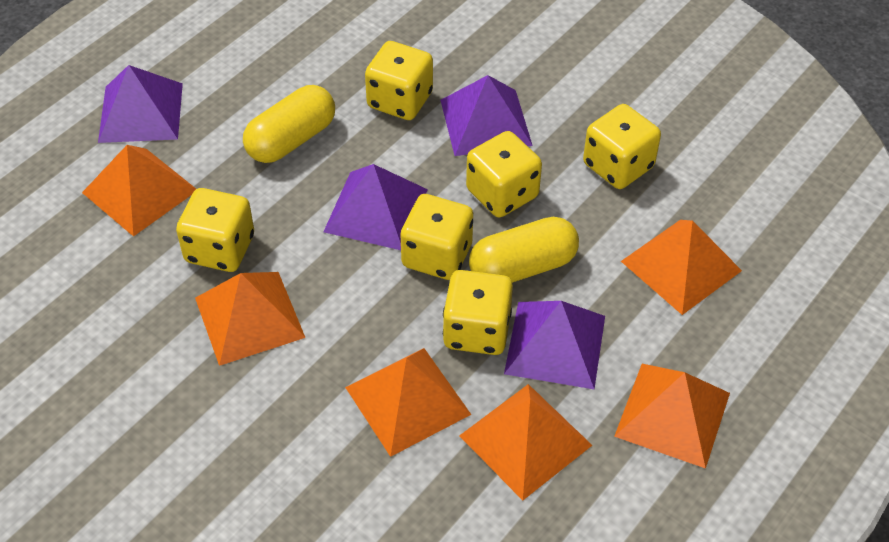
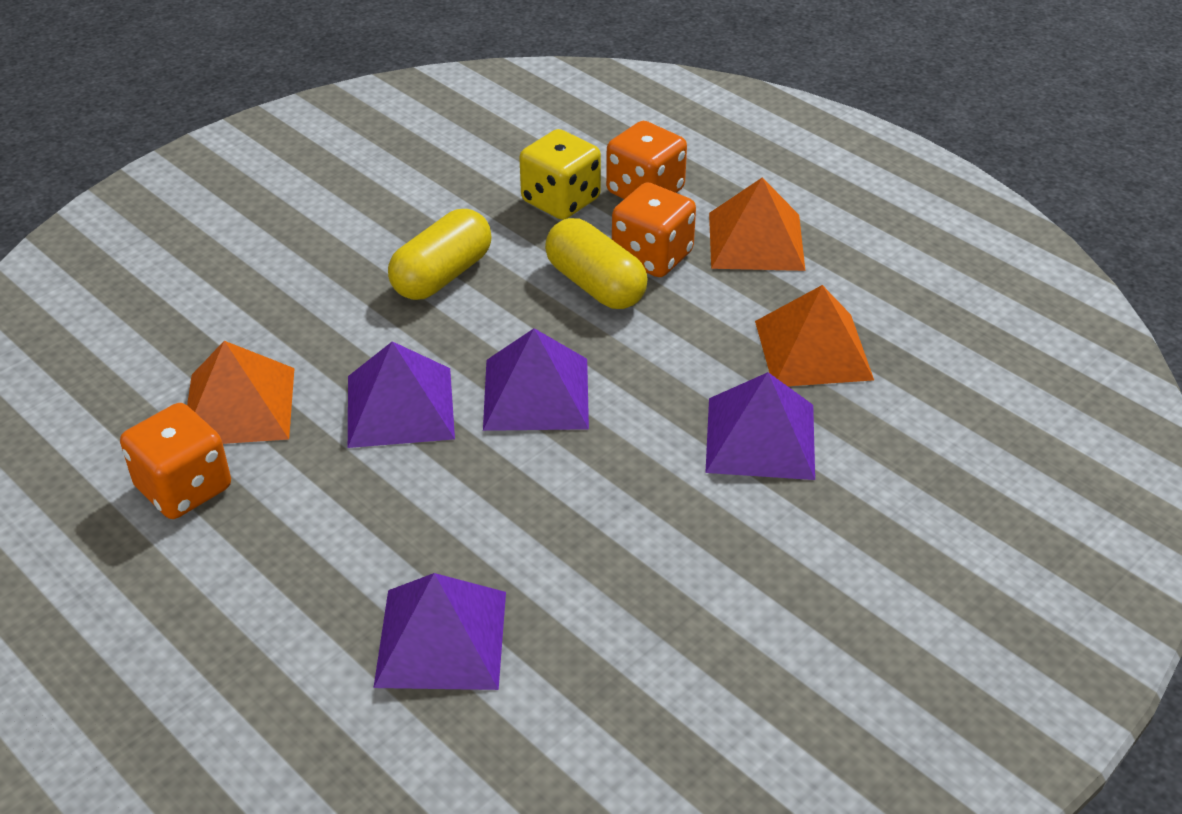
orange dice: none = 0 -> [120,403,231,519] [606,121,687,199] [612,182,696,277] = 3
orange pyramid: [82,145,196,237] [195,272,306,366] [345,348,471,457] [459,384,592,500] [614,364,730,469] [621,220,742,315] = 6 -> [187,341,295,444] [709,177,805,271] [755,285,874,386] = 3
yellow dice: [176,188,254,272] [365,41,433,120] [400,194,473,280] [443,270,513,355] [466,131,542,218] [583,104,661,189] = 6 -> [519,129,601,220] = 1

